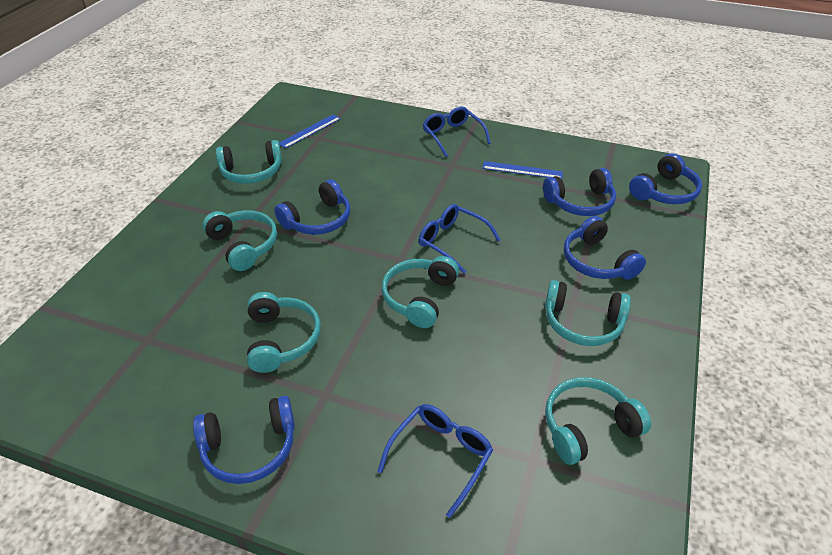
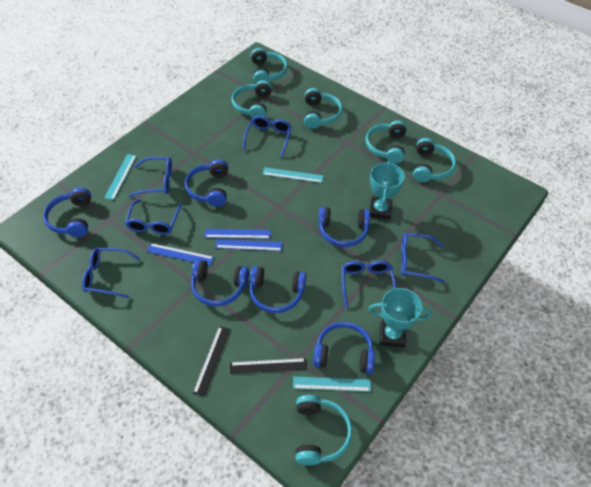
black ruler: none = 0 -> [193,326,230,397] [230,358,307,374] = 2
blue glasses: [377,404,493,518] [419,204,501,274] [423,106,491,157] = 3 -> [82,248,140,298] [125,199,182,235] [129,157,172,197] [243,116,292,157] [342,261,396,309] [401,233,445,283] = 6
blue headphones: [193,396,295,484] [275,179,350,235] [543,168,616,216] [564,216,646,280] [629,153,702,204] = 5 -> [43,187,91,237] [185,159,228,207] [191,259,249,306] [249,266,306,313] [313,322,375,374] [318,207,370,247] = 6
blue ruler: [279,115,341,148] [482,161,563,179] = 2 -> [147,243,214,266] [205,229,271,239] [215,239,283,251] = 3
turquoise ruler: none = 0 -> [104,154,136,200] [262,167,324,183] [293,377,371,392] = 3
turquoise trophy: none = 0 -> [368,288,431,348] [370,161,405,220] = 2

